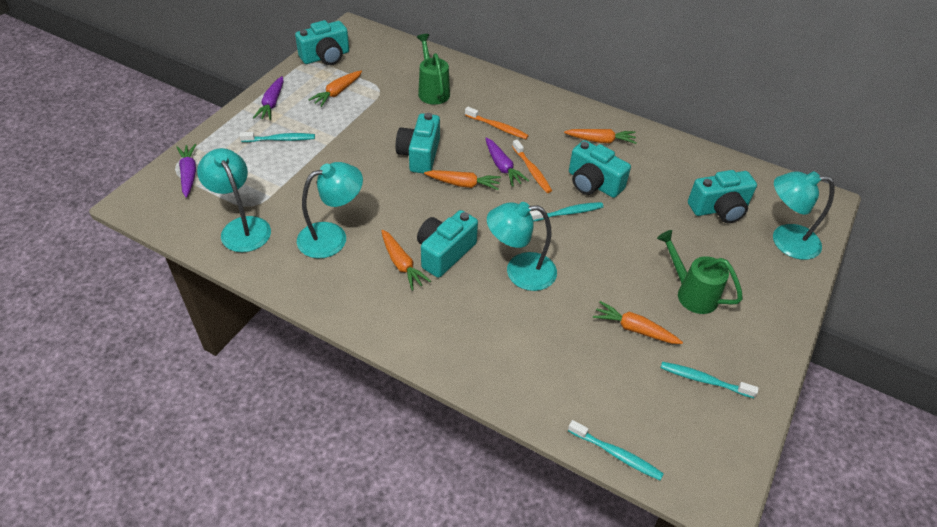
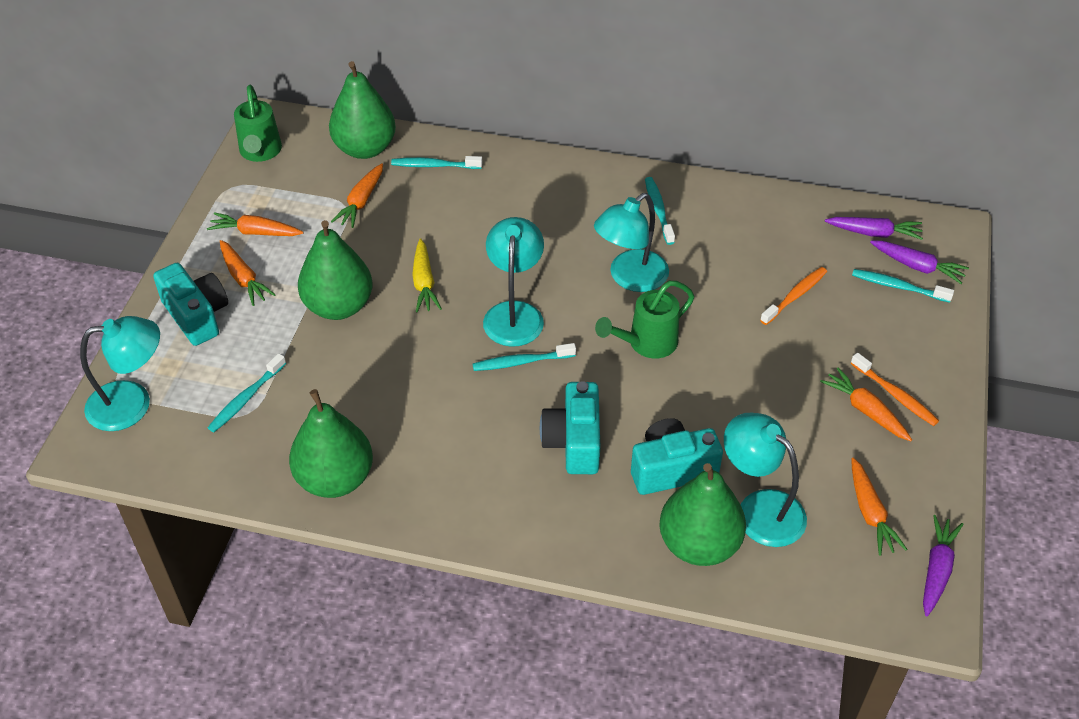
green pear: none = 0 -> [289,389,373,498] [298,220,373,320] [329,61,396,159] [659,463,746,566] = 4
turquoise camera: [295,20,349,65] [396,113,440,174] [417,210,478,278] [569,140,631,198] [688,170,757,223] = 5 -> [153,263,228,346] [540,381,600,474] [631,418,723,495] = 3
turquoise toothbrush: [240,132,315,142] [530,202,604,221] [568,420,664,481] [661,362,759,398] = 4 -> [208,353,286,432] [391,156,483,169] [473,343,576,371] [645,177,675,245] [852,269,954,303] = 5
yellow carrot: none = 0 -> [412,238,442,312] = 1

